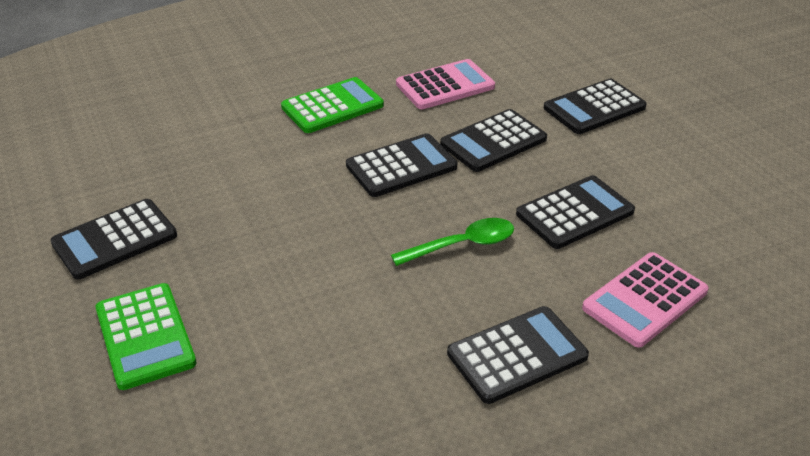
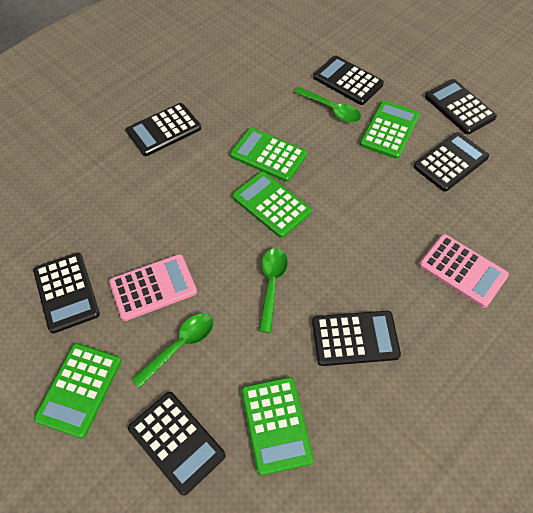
black calculator: [51,199,177,279] [346,133,457,197] [440,109,547,172] [447,306,589,404] [516,175,635,249] [544,79,647,134] = 6 -> [33,252,100,333] [126,103,201,156] [128,392,226,496] [312,311,401,366] [313,56,384,105] [414,132,489,192] [425,79,497,134] = 7
green calculator: [96,283,197,390] [281,77,384,133] = 2 -> [34,343,121,439] [230,128,307,182] [232,171,312,238] [241,377,314,476] [360,101,420,159] = 5
green spoon: [391,218,514,266] = 1 -> [132,313,213,388] [259,248,288,333] [294,87,361,123] = 3

